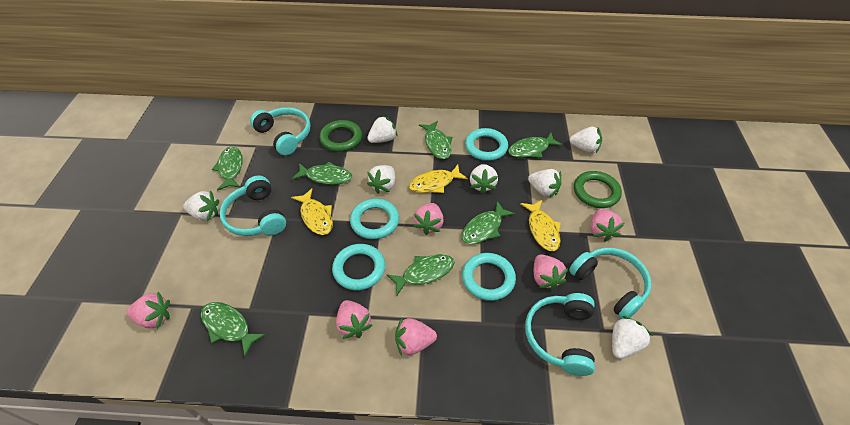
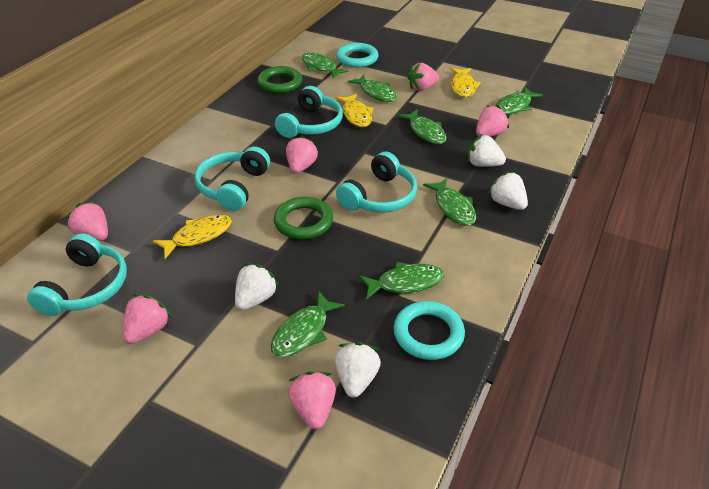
turquoise ring: [332,244,385,291] [350,199,399,239] [462,253,516,301] [465,128,508,161] = 4 -> [336,43,378,67] [393,301,465,360] = 2
white strawberry: [183,190,219,221] [367,115,398,143] [367,165,395,194] [470,164,498,194] [528,169,561,198] [570,127,602,153] [612,316,653,359] = 7 -> [235,263,279,310] [335,342,381,398] [468,134,506,167] [488,171,528,210] = 4

